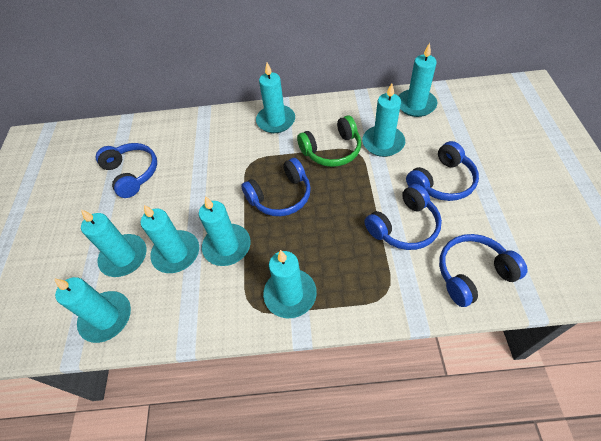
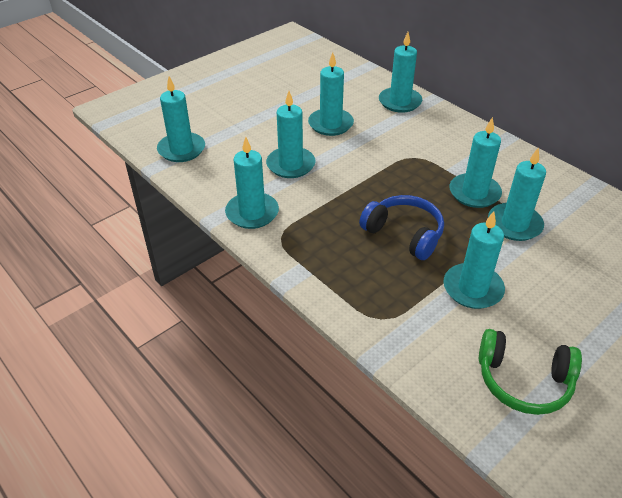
blue headphones: [96,143,157,198] [241,158,311,216] [364,184,442,250] [406,141,479,201] [439,234,527,307] = 5 -> [359,195,444,260] = 1

